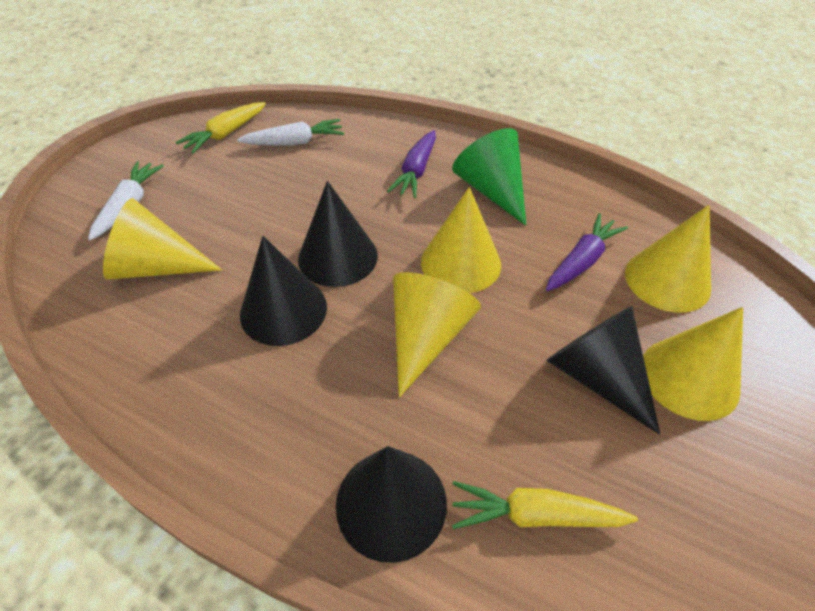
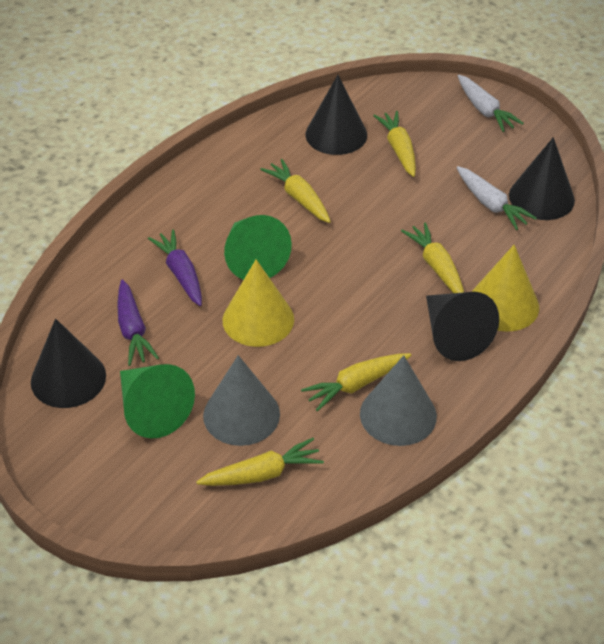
green cone: [452,128,526,226] = 1 -> [120,364,195,439] [224,215,292,280] = 2
grey cone: none = 0 -> [203,355,280,446] [360,355,437,446] = 2
yellow carrot: [175,102,266,154] [452,481,638,529] = 2 -> [196,438,324,486] [260,159,331,223] [301,353,411,412] [373,111,416,177] [401,222,464,293] = 5
yellow cone: [103,198,222,280] [393,272,481,397] [421,187,501,293] [625,205,711,313] [643,307,743,421] = 5 -> [223,259,294,347] [472,245,539,332] = 2

